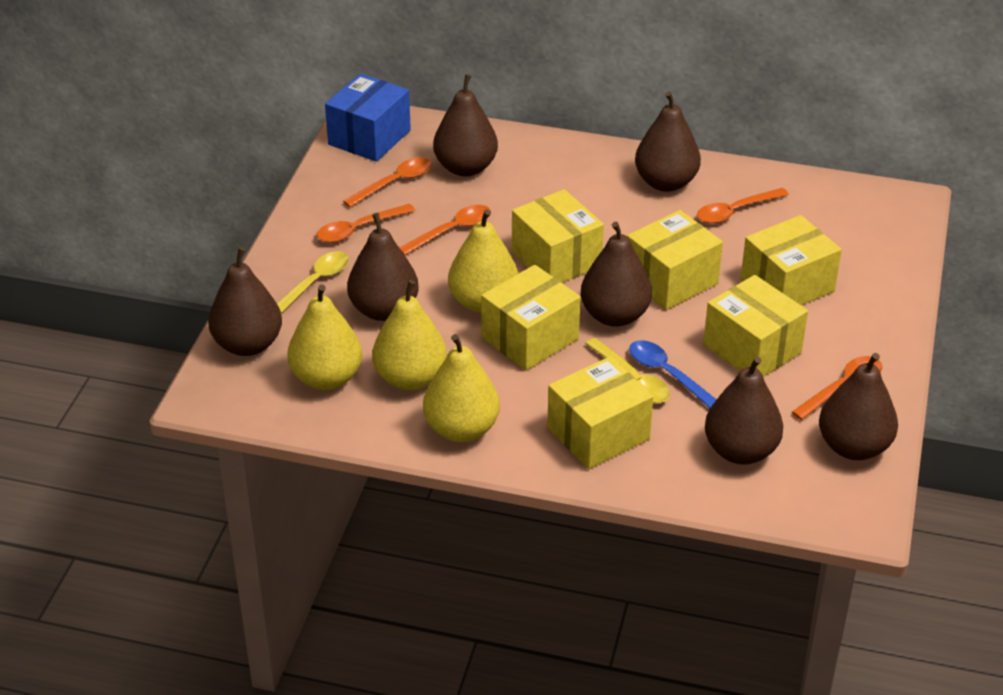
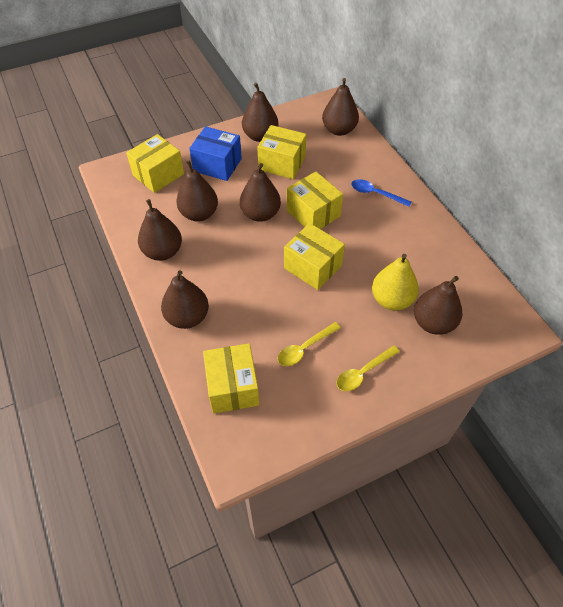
orange spoon: [317,204,415,243] [343,157,432,207] [399,205,491,255] [697,188,789,224] [792,356,882,420] = 5 -> none = 0
yellow box: [481,265,581,371] [512,189,604,283] [547,356,653,469] [627,210,723,310] [703,275,808,377] [741,215,842,305] = 6 -> [126,134,184,193] [203,343,259,413] [257,125,307,179] [284,223,345,290] [287,171,343,229] = 5
yellow pear: [287,284,362,390] [372,280,447,390] [423,334,500,442] [448,209,519,313] = 4 -> [372,254,419,311] = 1

